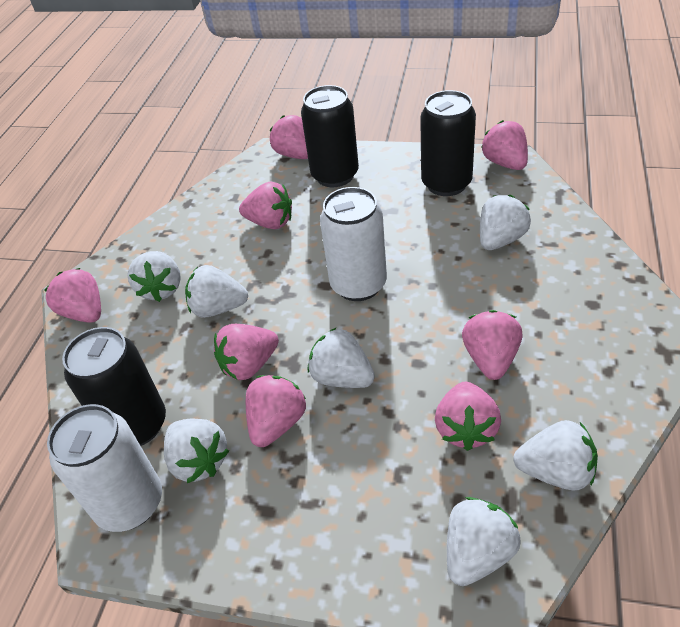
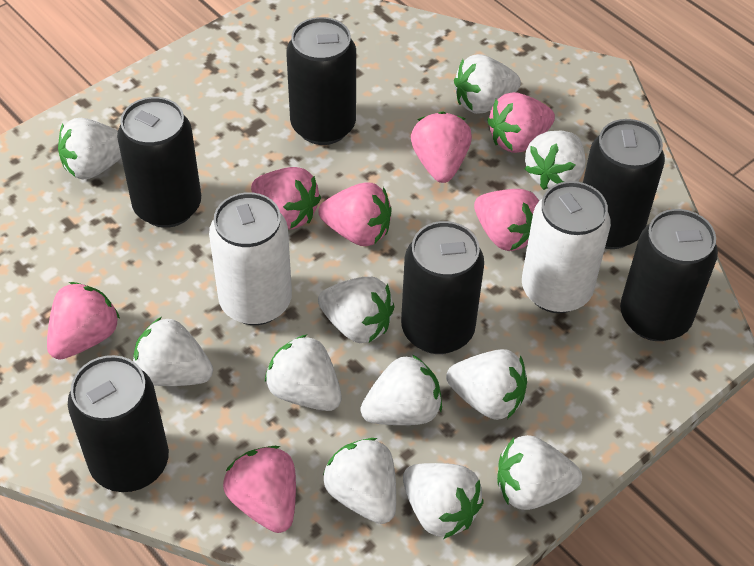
black can: [62,327,166,446] [301,85,359,187] [420,90,476,196] = 3 -> [68,355,169,492] [117,97,201,228] [286,17,356,145] [401,221,484,354] [583,119,665,249] [620,209,718,341] = 6
pink strawberry: [44,268,101,323] [214,324,279,380] [239,182,292,229] [246,375,306,447] [270,115,308,159] [435,381,501,451] [462,310,523,380] [481,120,528,170] = 8 -> [47,282,120,360] [223,446,296,533] [251,167,321,229] [319,183,391,246] [411,111,472,183] [474,189,539,251] [487,92,555,153] = 7
white strawberry: [127,251,181,302] [164,419,229,483] [185,265,248,318] [308,327,375,388] [447,497,521,586] [480,195,531,250] [513,420,598,491] = 7 -> [58,118,121,179] [133,317,213,386] [265,335,342,411] [318,277,395,343] [323,438,396,524] [360,354,442,425] [403,463,484,539] [446,349,527,420] [454,54,521,114] [497,435,582,510] [525,131,586,190] = 11

